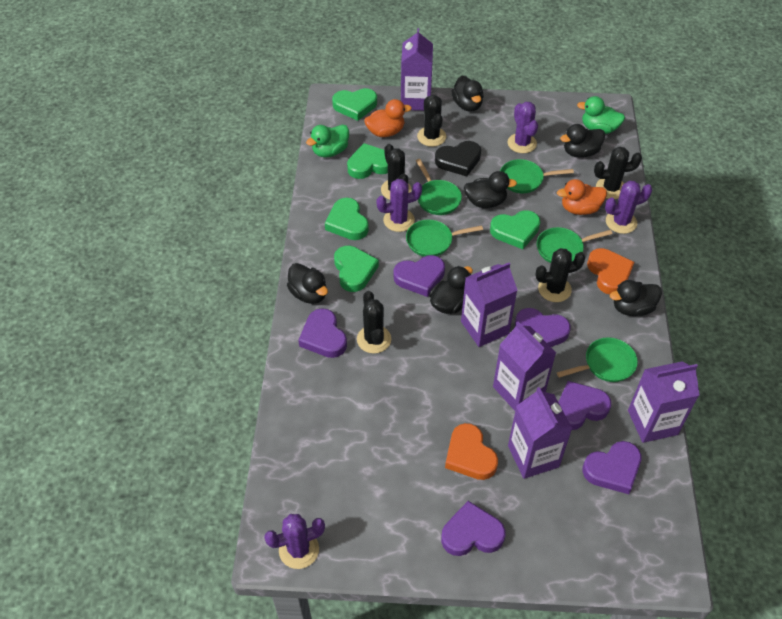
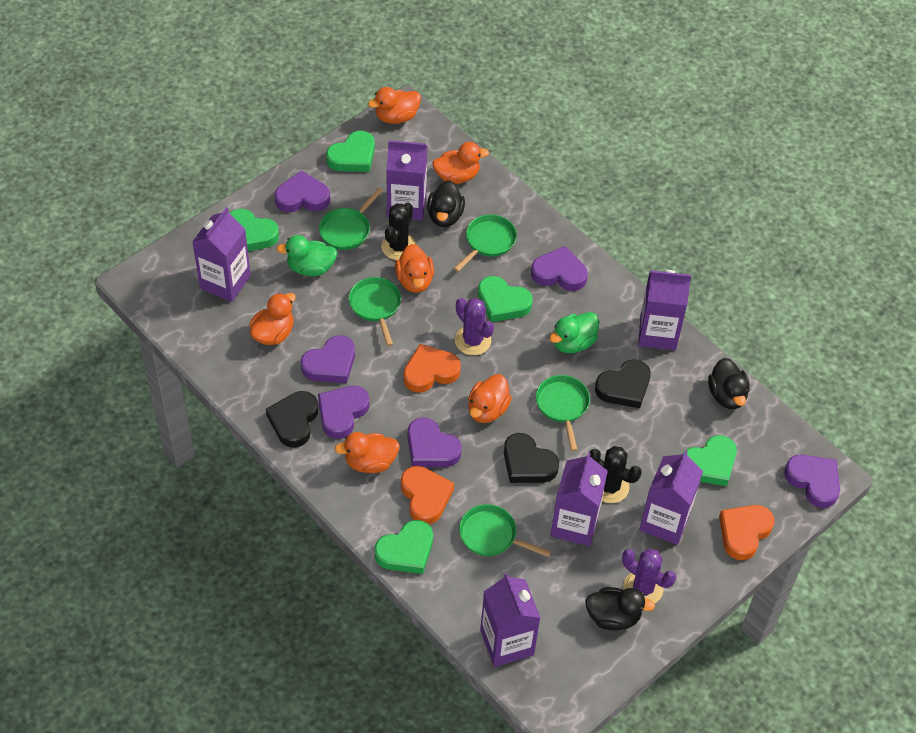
black cactus: [357,291,391,354] [381,144,411,200] [417,95,446,147] [535,248,586,302] [594,147,642,199] = 5 -> [381,202,416,260] [589,446,642,503] = 2
black duck: [287,263,328,304] [429,266,473,314] [451,76,484,112] [464,171,517,208] [560,124,605,158] [610,280,662,316] = 6 -> [427,180,465,227] [585,587,655,631] [708,358,750,409] = 3
black heart: [435,141,481,176] = 1 -> [266,391,318,448] [504,433,559,483] [595,359,651,408] = 3
orange duck: [364,99,412,137] [557,179,607,215] = 2 -> [249,293,296,345] [334,432,399,473] [368,87,421,124] [395,244,434,293] [432,142,489,184] [468,374,512,423] = 6
orange heart: [445,423,498,480] [587,248,634,294] = 2 -> [401,466,454,525] [403,344,461,393] [719,505,775,560] = 3
purple cactus: [264,514,325,569] [376,179,422,232] [508,102,538,153] [605,181,652,234] = 4 -> [455,298,494,355] [622,549,676,604] = 2
purple carton: [401,28,433,111] [461,263,518,347] [493,321,556,411] [508,387,572,479] [628,361,699,443] = 5 -> [192,207,251,302] [386,140,428,221] [480,573,541,667] [551,452,608,546] [638,270,691,350] [639,451,703,545] = 6

